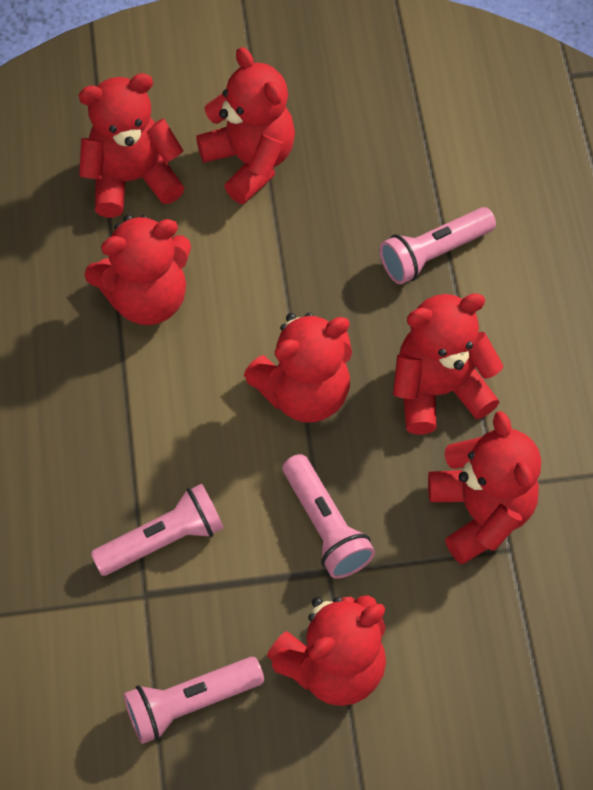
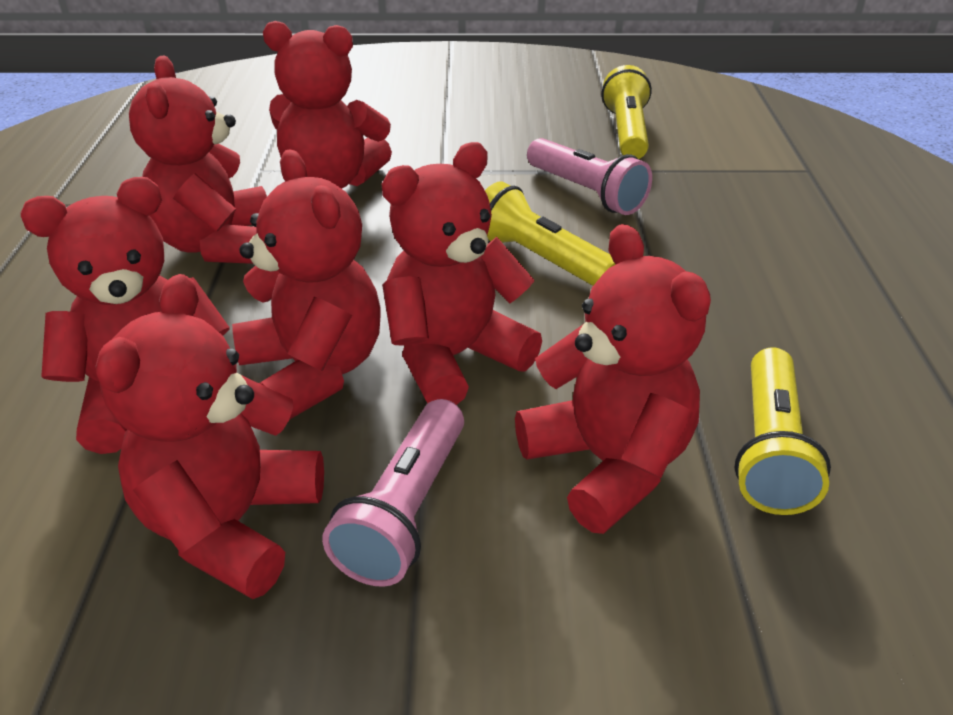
pink flashlight: [91,483,224,576] [123,657,264,744] [283,454,375,579] [379,207,496,284] = 4 -> [322,399,464,587] [527,138,652,215] = 2
yellow flashlight: none = 0 -> [485,181,616,286] [601,65,652,159] [735,347,831,515] = 3

